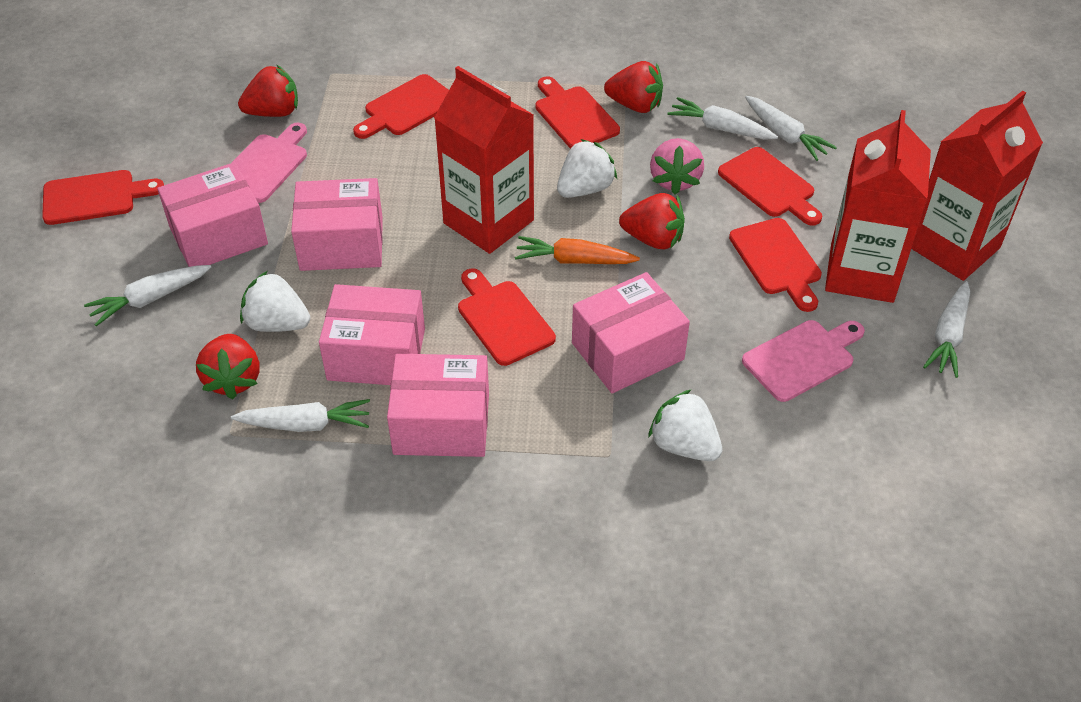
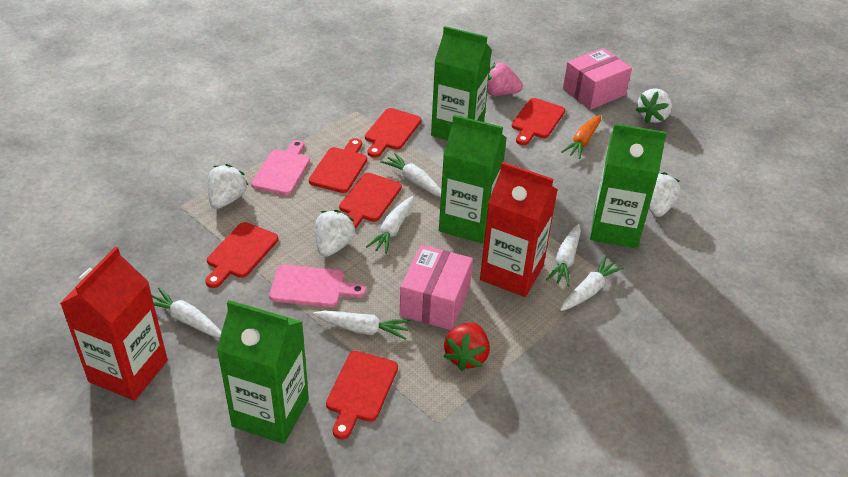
green carton: none = 0 -> [217,300,309,444] [431,26,492,140] [439,115,507,243] [590,124,667,249] = 4
pink box: [157,162,268,267] [291,178,383,271] [319,284,425,385] [387,354,489,457] [572,272,690,393] = 5 -> [400,245,473,330] [563,48,632,110] = 2
red carton: [434,66,534,254] [825,110,931,303] [911,91,1043,281] = 3 -> [60,246,168,401] [480,162,558,297] = 2
red strawberry: [196,334,260,399] [238,64,298,117] [604,61,663,113] [619,193,685,249] = 4 -> [444,323,490,371] = 1
white carrot: [84,265,211,326] [231,399,370,432] [668,97,778,140] [745,96,837,161] [923,281,970,378] = 5 -> [151,287,222,337] [313,310,410,340] [366,196,414,254] [380,153,441,197] [546,224,581,287] [560,256,624,311] = 6
white strawberry: [240,271,310,332] [557,139,617,198] [648,389,722,461] = 3 -> [208,164,249,209] [315,210,356,257] [636,88,672,123] [649,172,681,217] = 4

